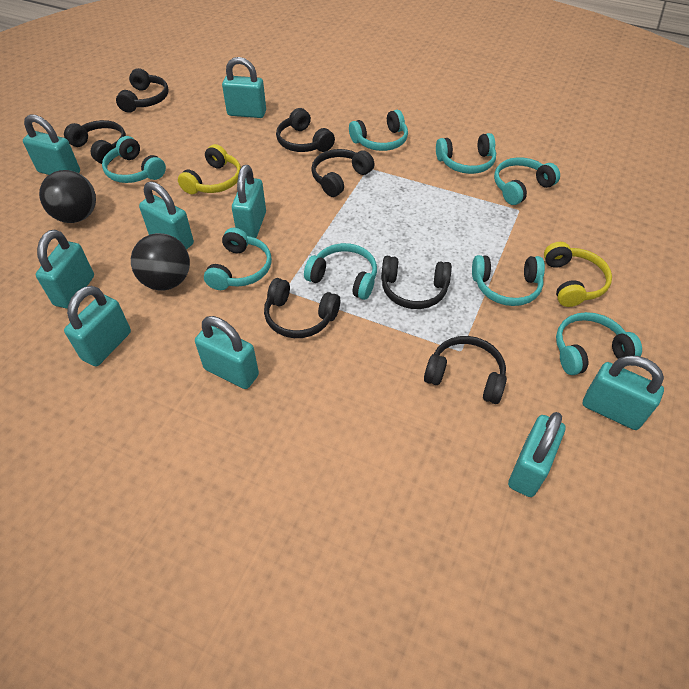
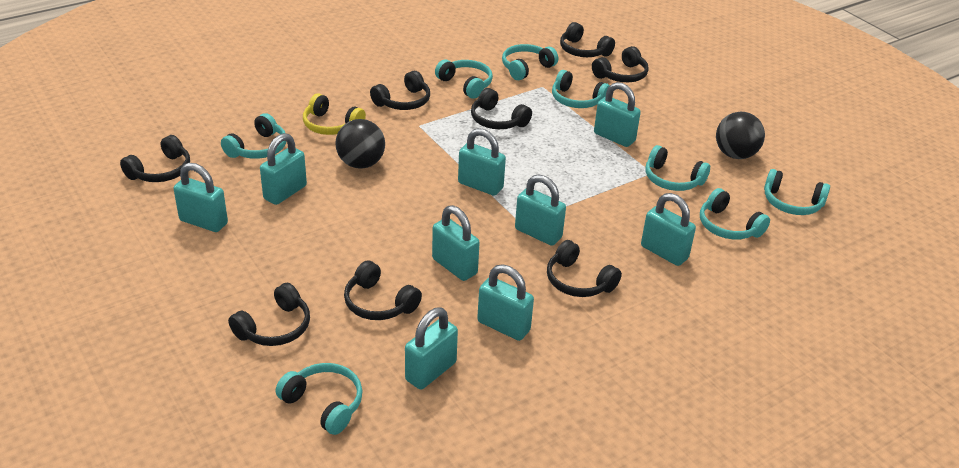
black headphones: [64,120,126,164] [116,68,169,113] [264,278,340,338] [276,108,335,152] [311,149,375,197] [381,256,452,309] [424,336,507,404] = 7 -> [120,135,190,182] [228,283,310,346] [344,260,422,320] [370,71,430,110] [471,88,532,129] [547,240,622,297] [560,22,615,57] [592,46,649,82] = 8
yellow headphones: [178,144,241,194] [544,242,612,307] = 2 -> [303,93,366,135] = 1

